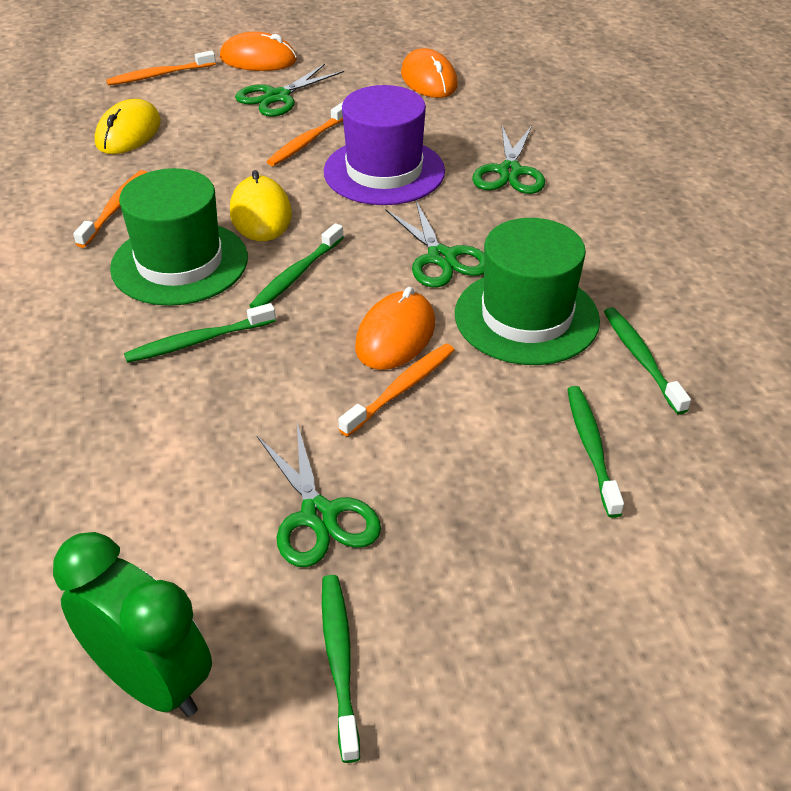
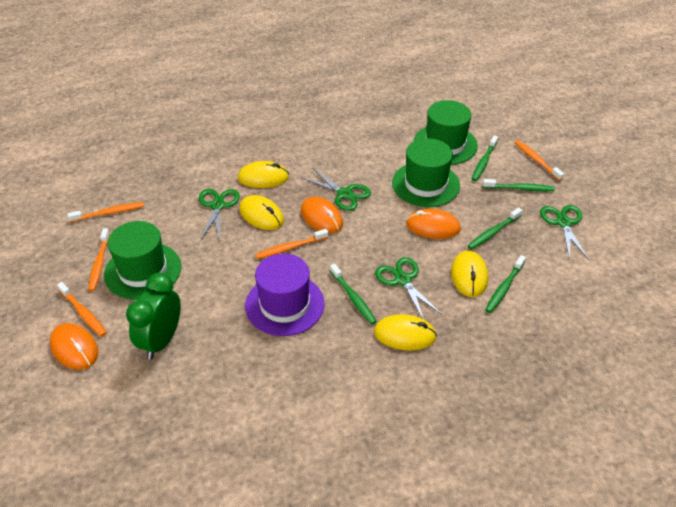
green hat: [110,168,248,306] [455,218,600,365] = 2 -> [104,221,181,300] [392,138,460,207] [413,100,478,165] = 3
orange toothbrush: [73,170,147,248] [106,50,216,86] [267,102,343,166] [338,344,454,437] = 4 -> [57,282,107,337] [67,202,144,222] [88,228,110,291] [255,229,328,259] [514,140,564,181] = 5
yellow mouse: [95,99,161,154] [230,170,292,241] = 2 -> [238,161,289,188] [239,195,284,230] [374,314,437,350] [451,251,488,297] = 4

